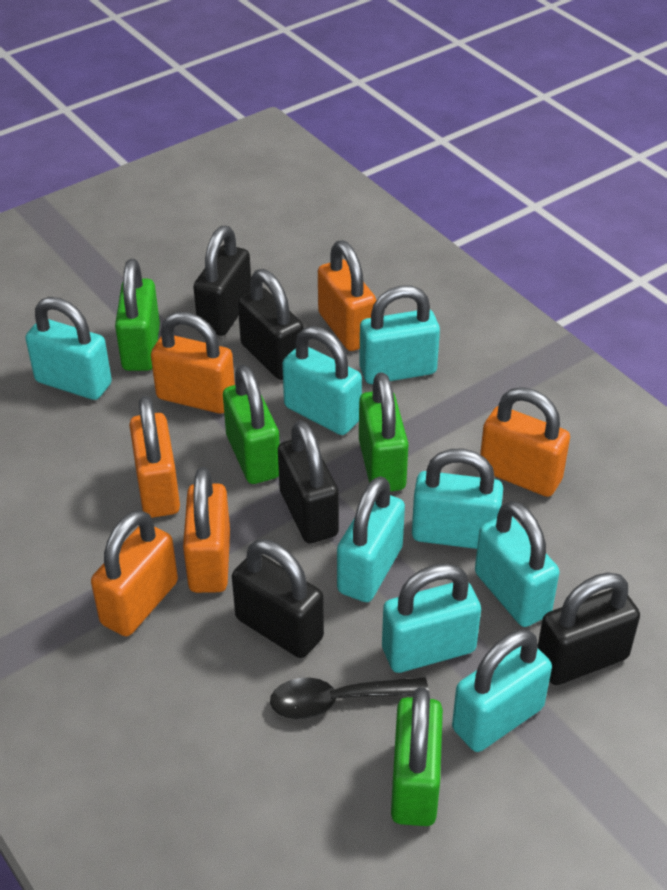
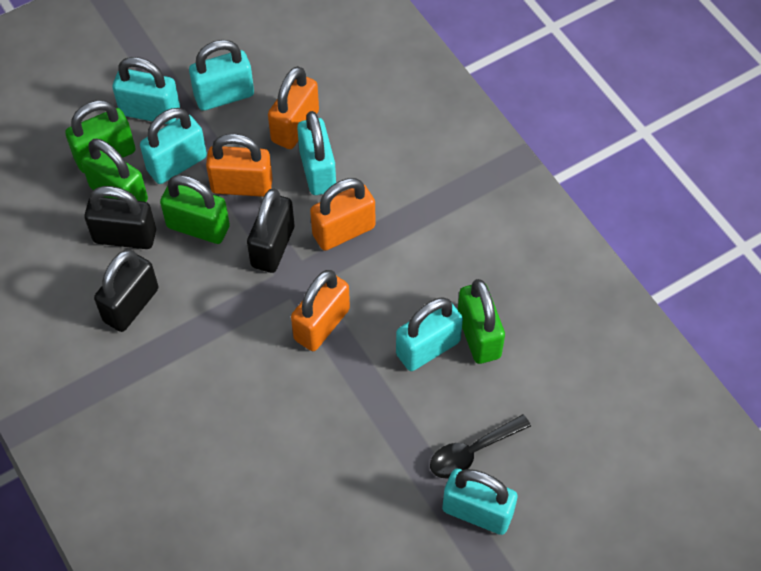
black padlock: [193,226,251,336] [232,539,324,658] [238,269,304,380] [278,420,339,543] [538,572,640,685] = 5 -> [84,186,156,249] [94,250,158,332] [247,189,295,273] = 3
orange padlock: [91,510,178,636] [129,396,180,518] [151,312,235,414] [183,467,230,593] [318,240,376,351] [480,387,570,497] = 6 -> [206,133,273,197] [268,66,319,149] [291,270,350,351] [310,178,375,251] = 4
turquoise padlock: [25,297,112,400] [282,326,362,435] [337,476,405,602] [359,285,440,384] [382,563,481,673] [412,449,503,549] [452,629,552,752] [475,501,559,627] = 8 -> [112,57,180,125] [140,108,207,184] [189,40,254,111] [297,111,336,195] [396,297,463,371] [442,468,518,535] = 6

